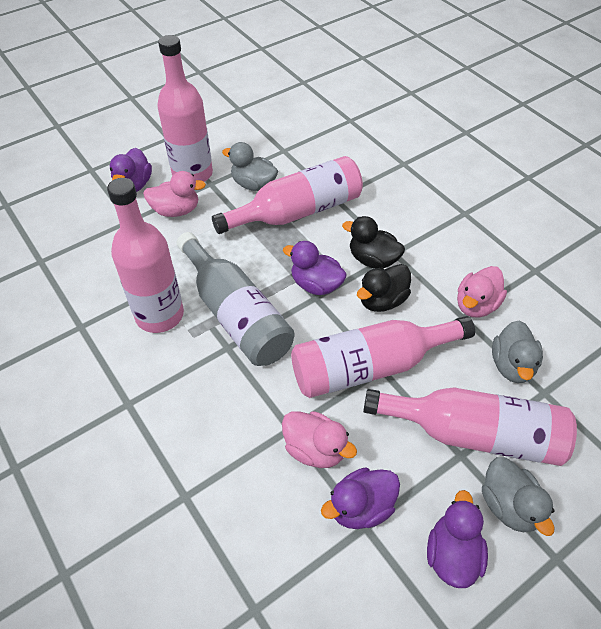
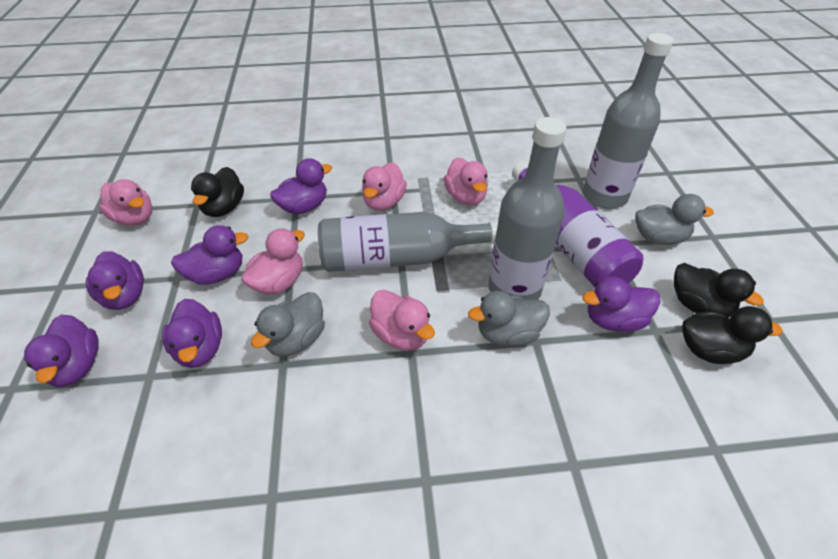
black duck: [342,216,405,269] [357,264,411,312] = 2 -> [191,167,244,217] [674,263,764,318] [682,306,782,364] = 3
grey bottle: [177,232,294,366] = 1 -> [318,212,498,272] [488,117,567,300] [583,33,674,209] = 3
pink bottle: [107,178,184,333] [157,35,213,182] [212,156,363,234] [291,316,475,398] [363,387,577,466] = 5 -> none = 0
pink duck: [143,171,206,217] [282,411,357,468] [457,266,507,318] = 3 -> [99,179,152,226] [241,228,305,294] [362,162,407,211] [369,290,435,351] [444,157,488,206] = 5
purple bottle: none = 0 -> [512,161,643,287] = 1
purple duck: [110,148,152,192] [283,241,347,295] [321,467,400,529] [427,490,488,588] = 4 -> [24,314,98,387] [86,251,144,310] [162,299,222,368] [171,225,248,285] [270,158,332,214] [583,277,661,332] = 6

